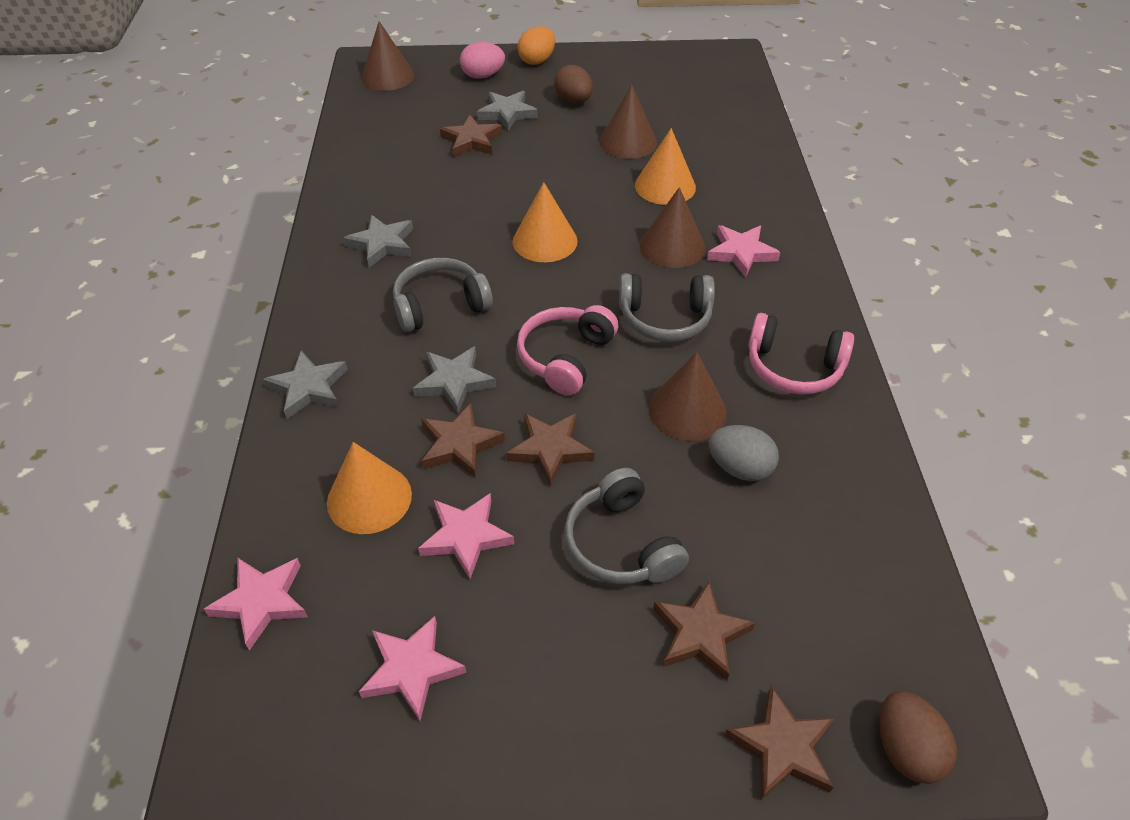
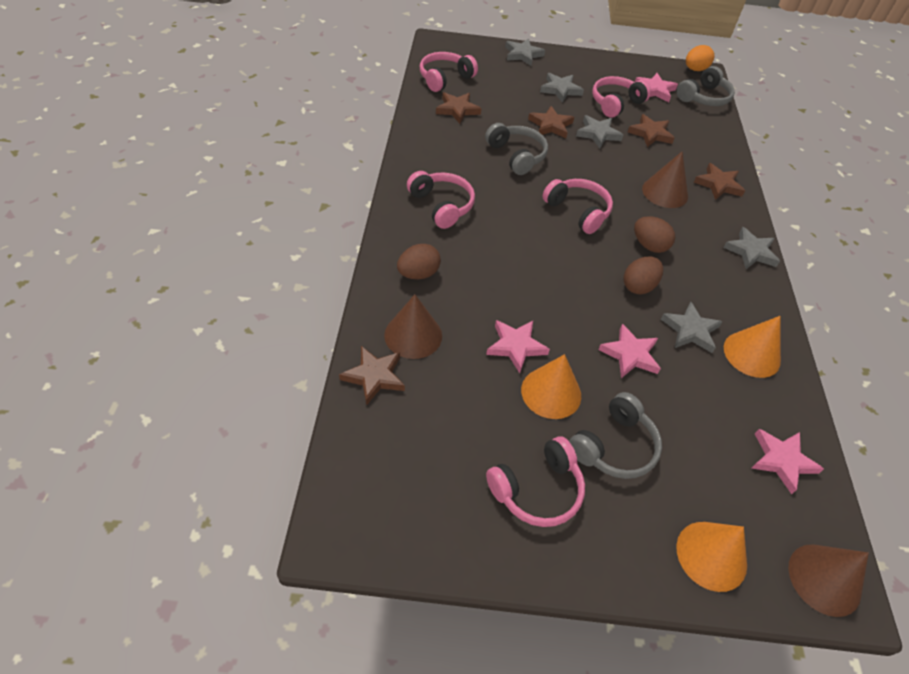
brown cone: [361,21,415,91] [600,85,657,159] [640,187,705,268] [649,352,727,441] = 4 -> [384,294,442,359] [642,151,688,208] [788,544,869,617] = 3
brown egg: [554,65,593,104] [879,691,957,784] = 2 -> [397,244,441,279] [623,257,663,294] [634,216,675,253] = 3
grey egg: [708,425,779,481] = 1 -> none = 0
grey star: [263,351,348,419] [343,215,413,268] [413,346,496,414] [477,91,538,131] = 4 -> [505,39,545,66] [540,73,584,103] [576,115,623,148] [661,302,722,353] [723,227,780,269] = 5
pink egg: [460,42,505,79] = 1 -> none = 0
pink headphones: [517,305,618,395] [748,313,854,394] = 2 -> [407,171,475,229] [420,52,478,92] [486,436,585,527] [542,179,613,234] [592,76,651,118] = 5

